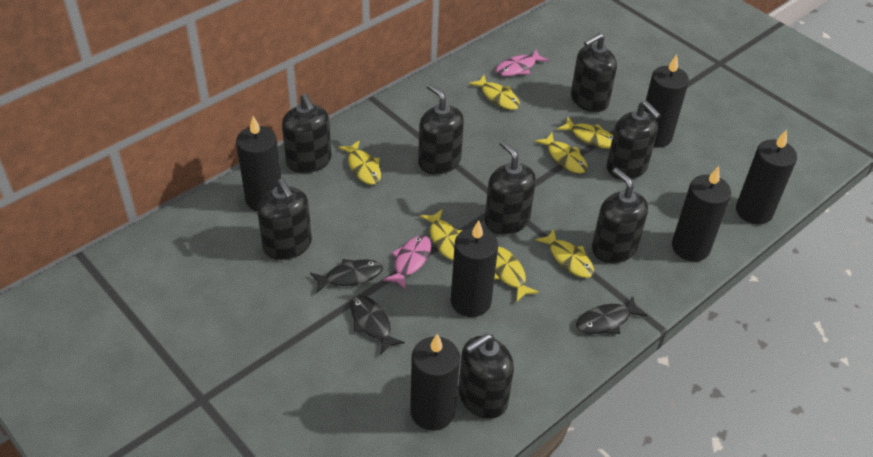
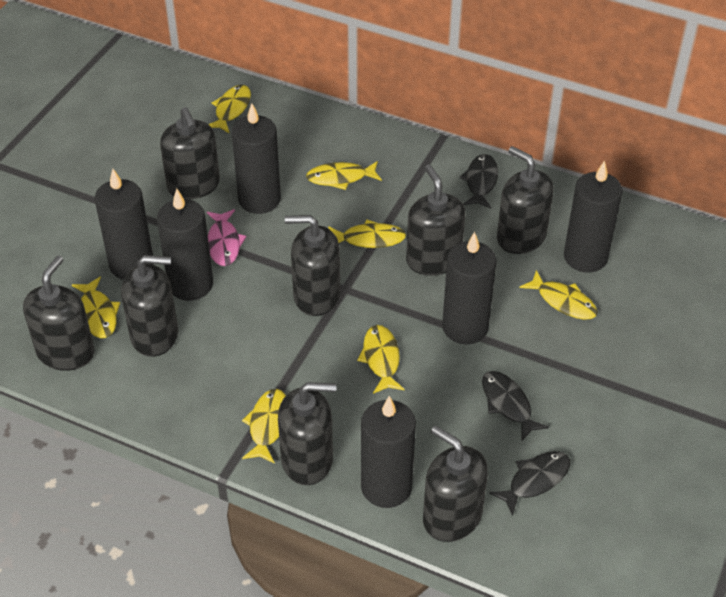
pink fish: [382,235,431,290] [495,50,549,76] = 2 -> [207,209,247,266] = 1

